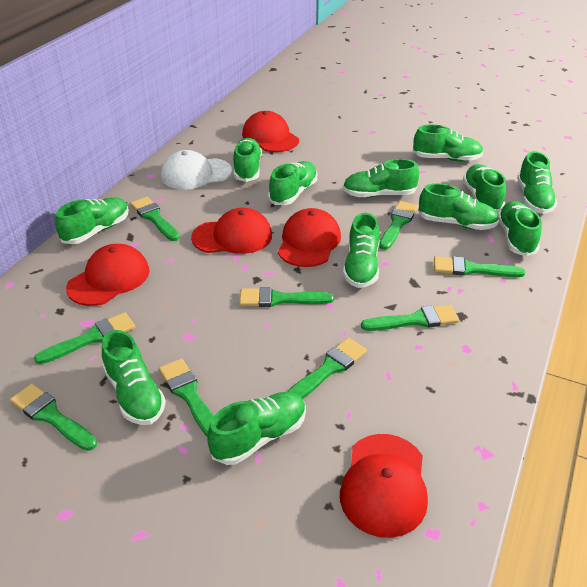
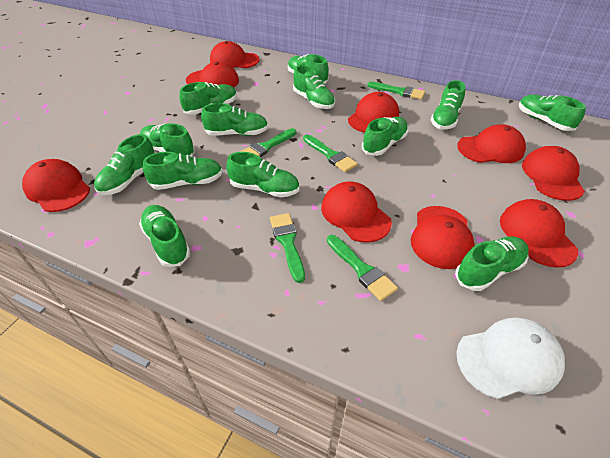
green brush: [10,384,97,451] [34,312,135,364] [130,197,180,241] [159,358,214,437] [239,287,334,307] [288,338,367,399] [361,305,459,331] [379,201,418,250] [434,256,525,277] = 9 -> [240,128,296,157] [270,213,305,283] [303,134,358,172] [327,235,398,301] [367,82,425,100] = 5
green shoe: [55,198,129,244] [102,330,166,425] [207,392,306,465] [233,138,262,182] [268,161,317,205] [343,159,419,198] [343,213,379,288] [413,124,483,162] [418,183,499,230] [463,164,506,212] [498,201,542,256] [517,151,557,214] = 12 -> [94,134,154,195] [139,205,191,267] [140,123,195,157] [143,152,223,190] [179,82,237,115] [201,103,268,136] [226,152,299,197] [288,54,329,84] [293,65,335,109] [362,117,408,156] [431,80,466,130] [455,237,529,291] [519,94,586,131] = 13
red cap: [66,244,149,306] [191,208,272,254] [242,111,299,152] [278,208,341,267] [340,434,428,538] = 5 -> [22,159,90,212] [186,62,239,87] [210,41,259,68] [321,181,392,243] [348,92,399,133] [411,206,475,269] [458,124,526,163] [500,199,578,268] [522,146,585,201] = 9

